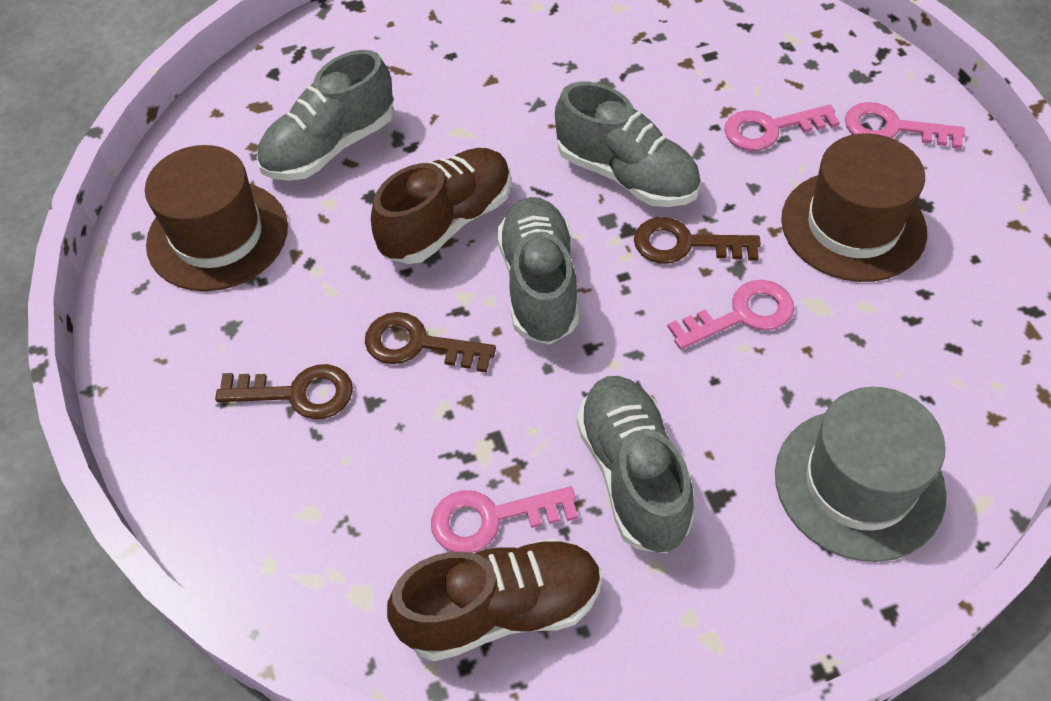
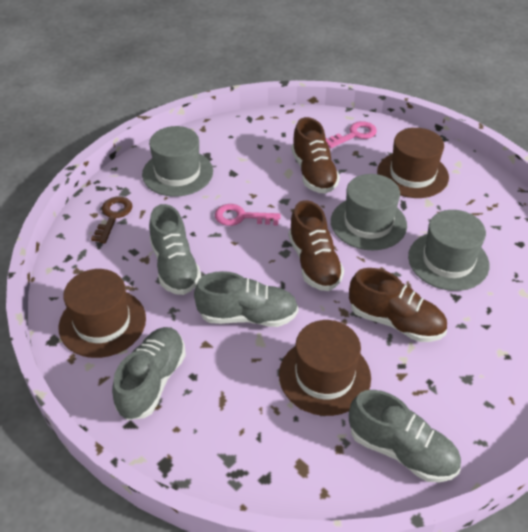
brown hat: [145,145,288,291] [781,133,927,282] = 2 -> [59,269,146,358] [279,320,371,416] [377,128,449,198] = 3
brown key: [215,364,353,419] [365,312,496,373] [634,217,761,264] = 3 -> [91,197,132,243] = 1
brown shoe: [371,148,511,264] [387,538,602,661] = 2 -> [289,200,344,291] [292,117,340,194] [349,268,447,342] = 3
grey hat: [775,387,947,562] = 1 -> [142,126,213,197] [331,174,407,250] [408,210,489,291] = 3
pink key: [431,486,578,553] [667,280,794,349] [724,105,840,151] [845,102,965,149] = 4 -> [215,204,281,226] [326,121,377,148] = 2

